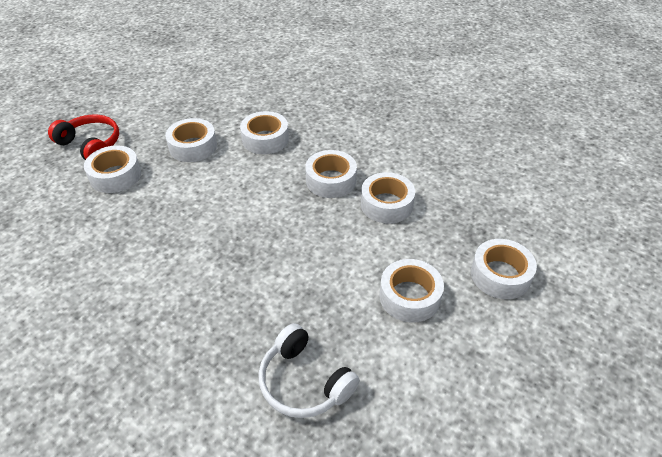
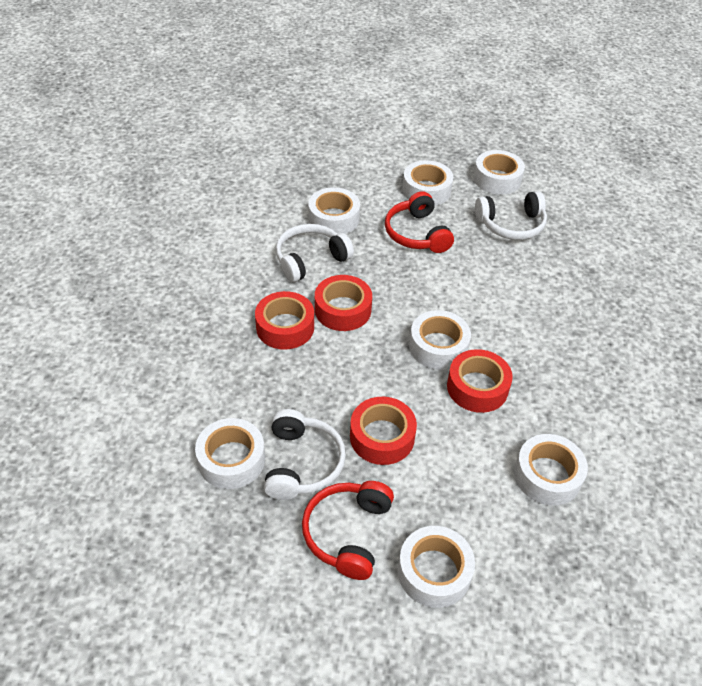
red headphones: [48,115,119,160] = 1 -> [302,481,394,580] [385,191,454,253] = 2
red tape: none = 0 -> [255,291,314,350] [315,275,372,331] [350,397,417,465] [447,349,513,413] = 4
white headphones: [258,323,360,418] = 1 -> [264,409,346,500] [276,224,354,283] [475,191,547,240] = 3

